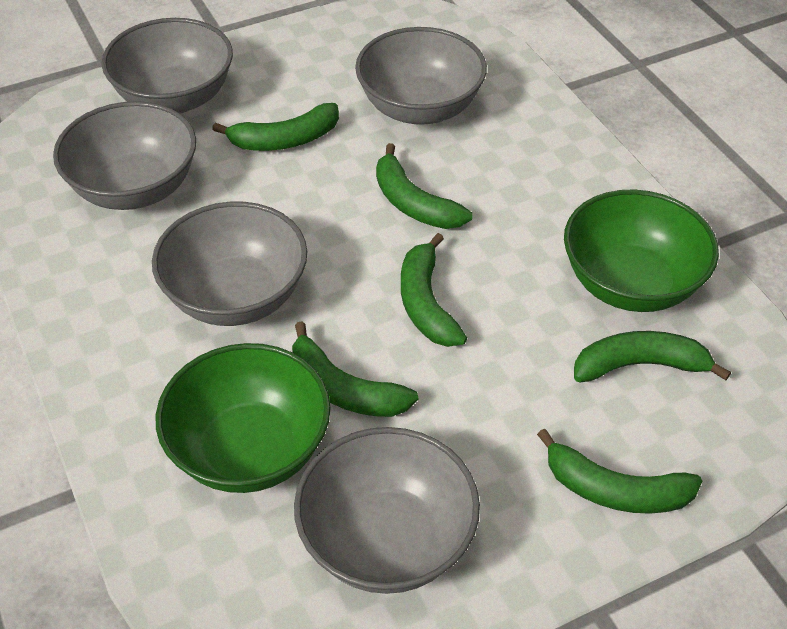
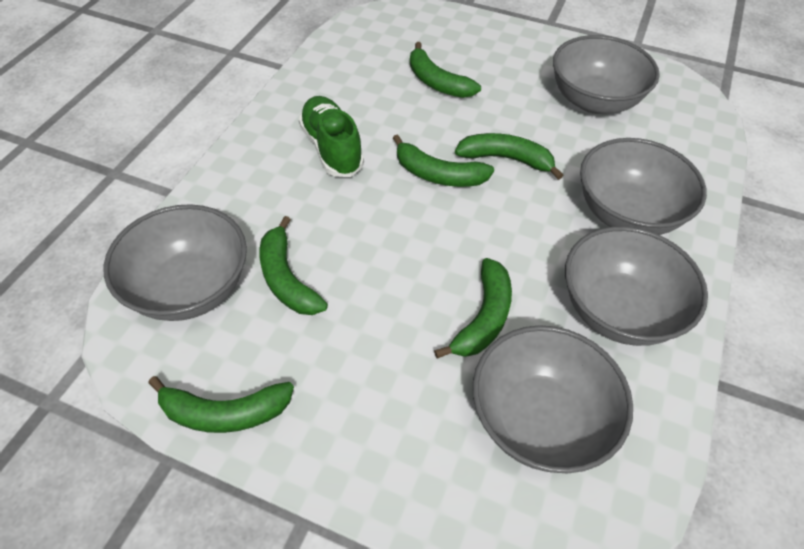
green bowl: [156,343,331,493] [564,189,719,312] = 2 -> none = 0
green shoe: none = 0 -> [299,96,364,177] = 1

